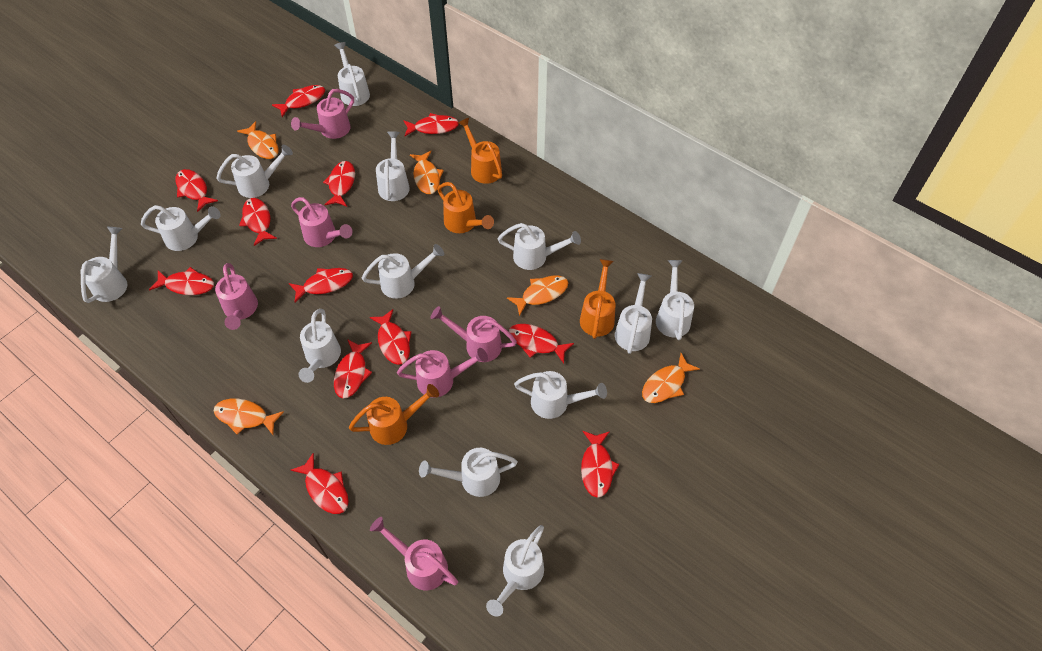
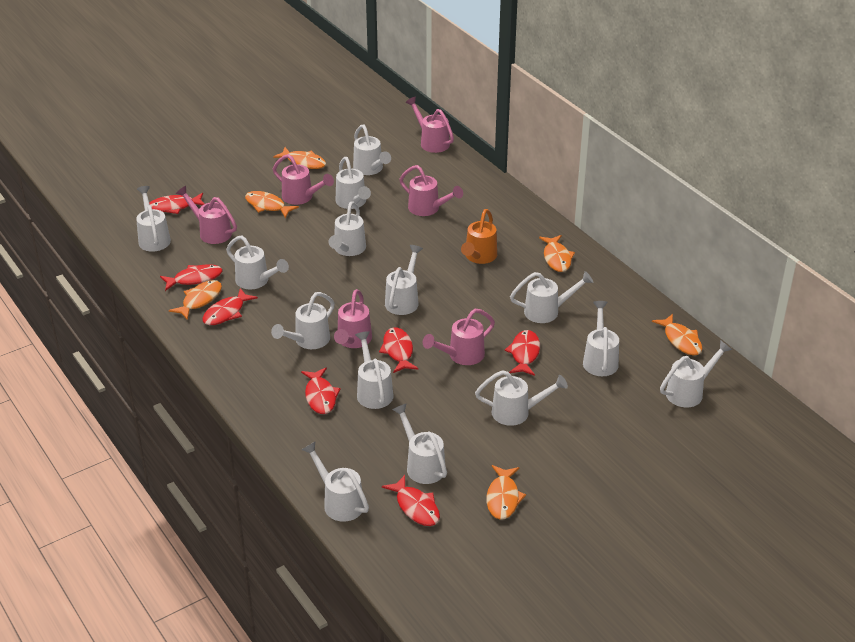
orange fish: [214,399,284,435] [237,121,279,159] [410,151,444,194] [507,275,568,316] [642,353,700,403] = 5 -> [169,280,222,320] [245,191,299,218] [273,147,326,169] [486,465,526,520] [539,235,575,272] [652,314,703,355] = 6
orange watering can: [349,384,439,445] [437,182,494,233] [458,118,502,184] [580,259,615,339] = 4 -> [461,209,497,264] = 1
red fish: [149,267,214,295] [175,169,218,212] [239,198,277,246] [272,85,325,117] [289,268,353,302] [291,453,349,514] [323,161,355,207] [334,339,372,398] [370,309,411,365] [403,113,459,136] [509,324,574,363] [581,431,620,498] = 12 -> [149,193,205,214] [160,264,222,291] [203,288,258,325] [301,367,341,414] [379,327,418,373] [382,475,440,526] [505,330,540,376] = 7
white watering can: [80,227,127,303] [141,205,221,251] [216,145,293,198] [298,309,341,383] [334,42,370,106] [362,244,444,299] [376,131,410,201] [419,448,518,497] [486,525,544,617] [498,223,581,270] [514,371,607,419] [615,273,652,354] [656,260,694,340] = 13 -> [136,186,171,252] [226,235,289,289] [271,292,335,349] [302,442,369,522] [329,201,366,256] [336,157,371,209] [353,125,391,175] [355,331,394,409] [385,245,423,315] [392,403,447,484] [475,370,568,426] [510,271,593,323] [583,301,619,376] [660,340,732,407] = 14

